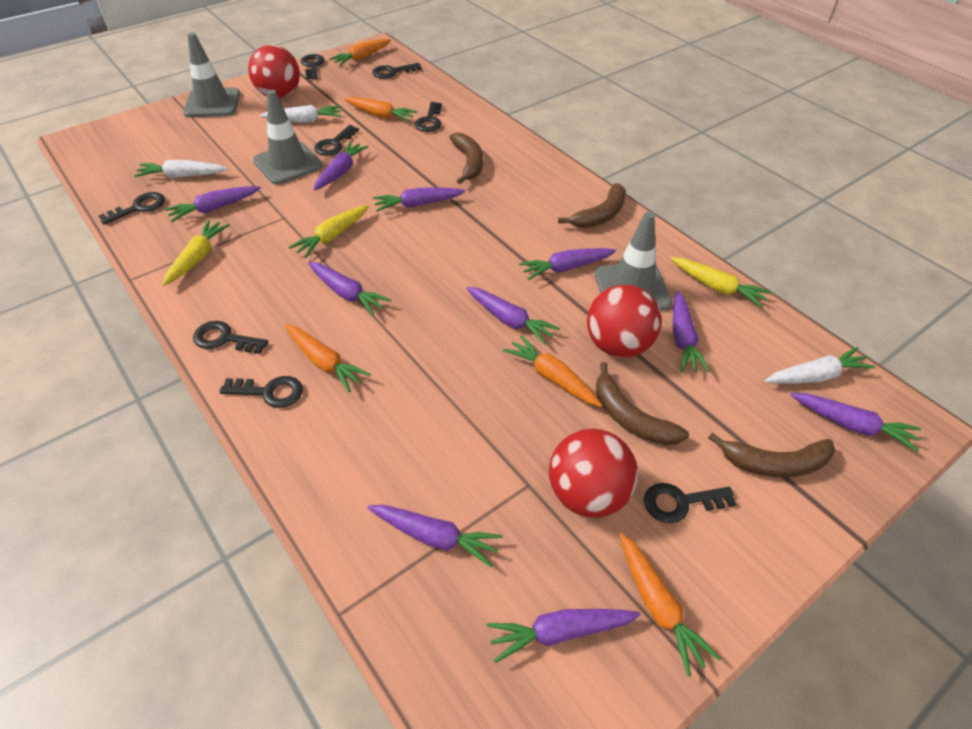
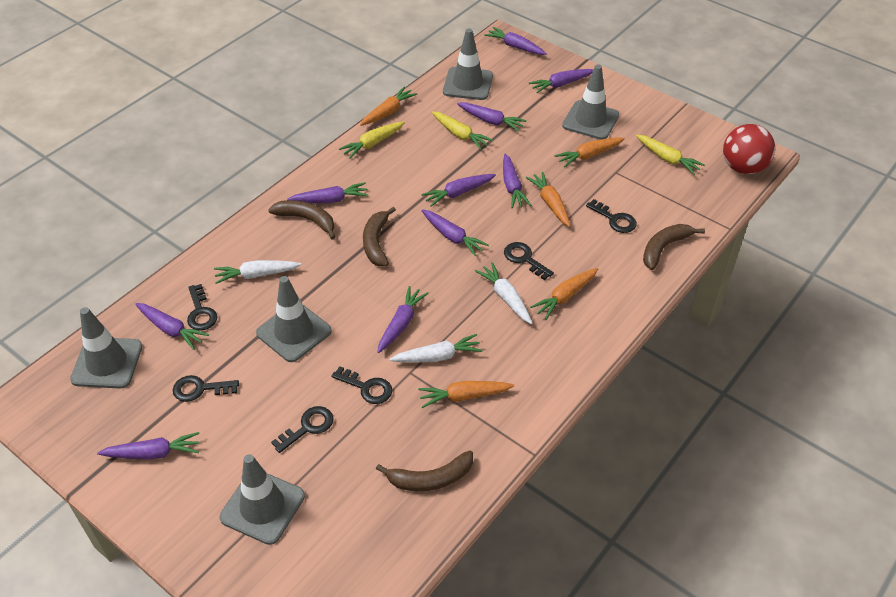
black key: [99,192,165,225] [193,321,268,354] [219,376,303,408] [301,54,325,79] [314,125,359,156] [372,63,422,79] [415,102,442,132] [644,483,736,523] = 8 -> [173,375,239,402] [187,284,217,331] [271,406,334,453] [332,366,392,404] [504,242,554,280] [586,199,637,233] = 6
grey traffic cone: [183,33,240,117] [253,90,323,184] [594,212,672,310] = 3 -> [70,307,142,389] [219,454,305,545] [256,276,332,362] [443,29,493,100] [562,65,619,140] = 5
red ball: [248,45,300,98] [549,429,638,518] [587,285,662,358] = 3 -> [723,124,775,174] = 1

